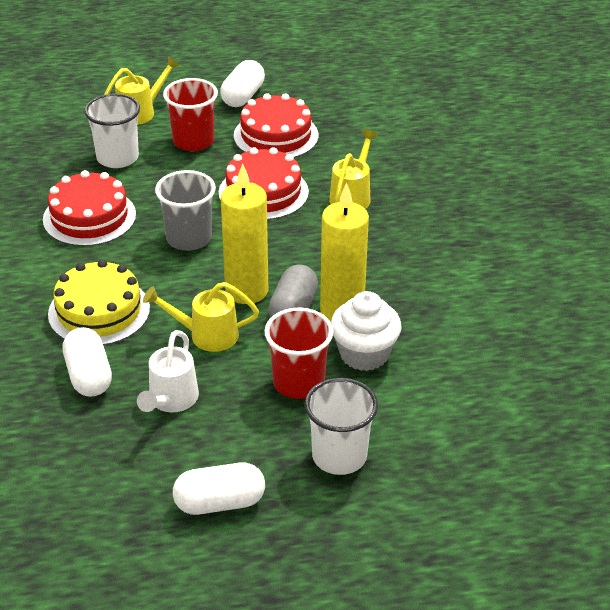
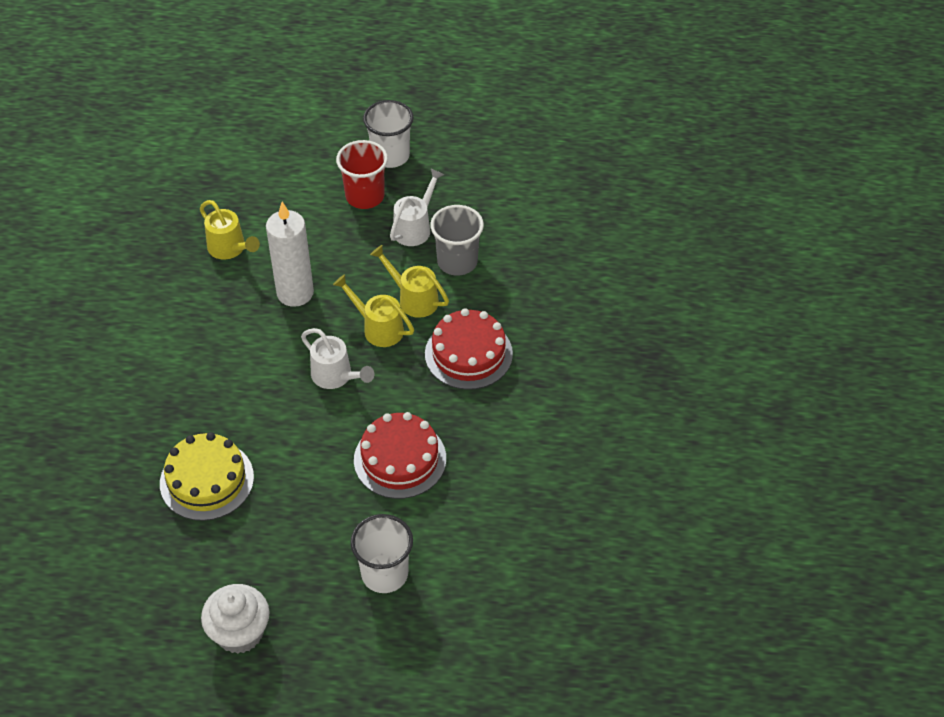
grey capsule: [268,264,318,318] = 1 -> none = 0
red cake: [43,170,136,246] [219,147,309,220] [234,93,318,158] = 3 -> [354,412,446,499] [425,308,513,390] = 2
red cup: [163,78,218,151] [264,307,333,399] = 2 -> [336,140,388,209] = 1
white candle: none = 0 -> [266,202,314,307] = 1
white capsule: [63,327,112,397] [173,463,265,515] [220,60,265,107] = 3 -> none = 0
white watering can: [137,330,199,412] = 1 -> [301,328,374,389] [390,169,444,246] = 2
yellow candle: [221,163,268,304] [320,183,369,322] = 2 -> none = 0

